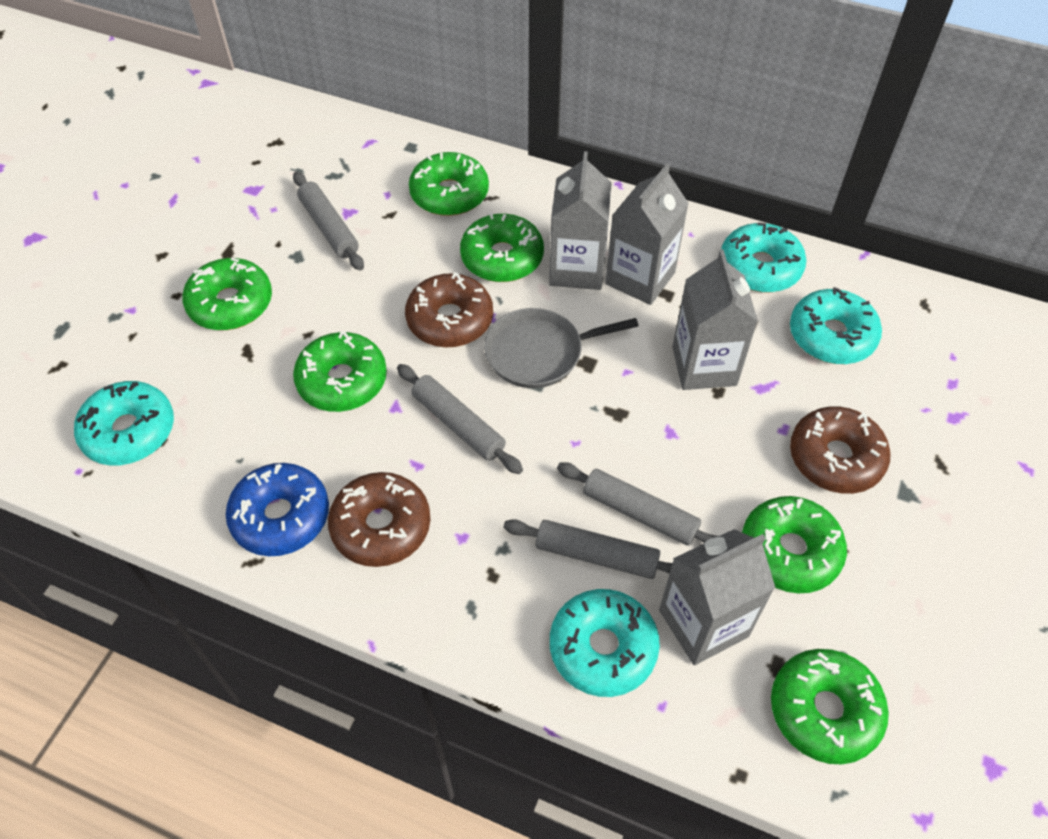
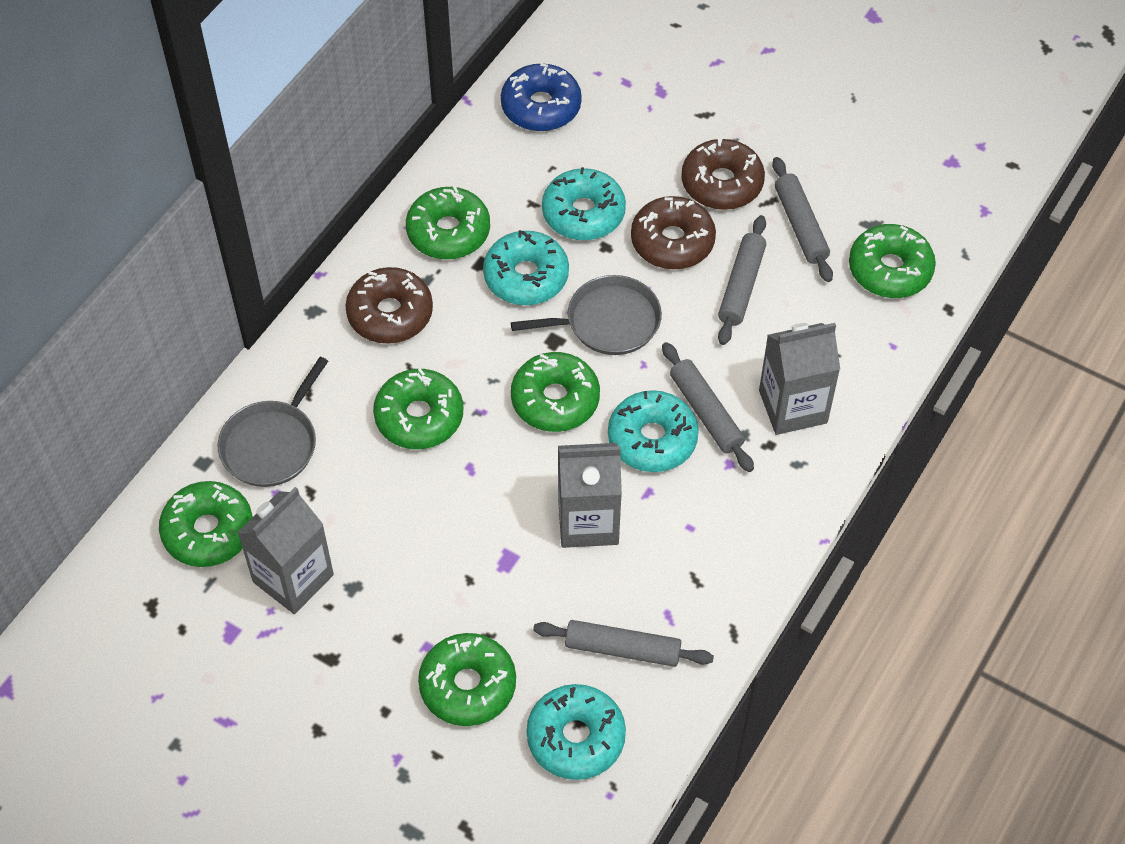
grey carton: [549,151,612,290] [605,164,689,305] [659,529,775,665] [672,250,758,390] = 4 -> [237,487,334,614] [558,443,622,548] [759,323,840,435] = 3
grey pan: [484,308,639,388] = 1 -> [218,357,328,487] [511,275,662,355] = 2

